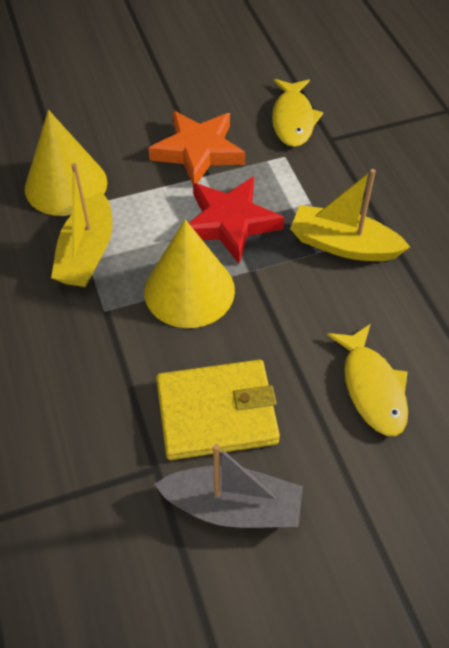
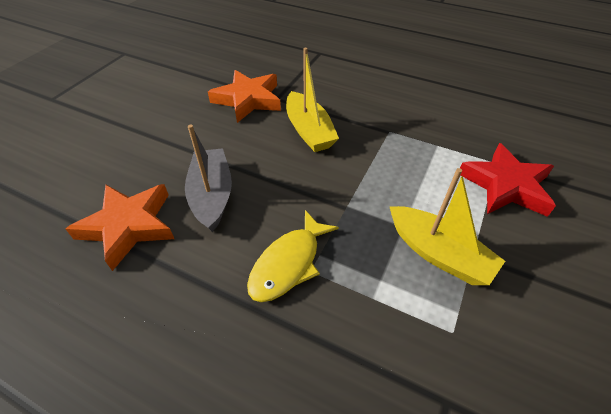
orange star: [148,111,245,184] = 1 -> [66,184,174,271] [208,70,281,123] = 2
yellow cone: [25,110,107,216] [144,219,235,328] = 2 -> none = 0
yellow fish: [272,79,323,147] [327,324,408,436] = 2 -> [247,210,339,302] = 1
yellow wallet: [156,360,280,460] = 1 -> none = 0

